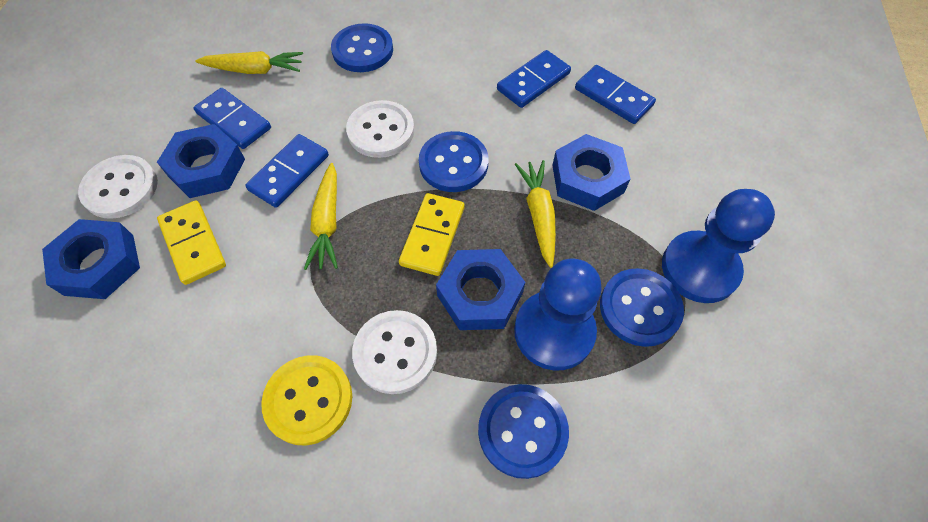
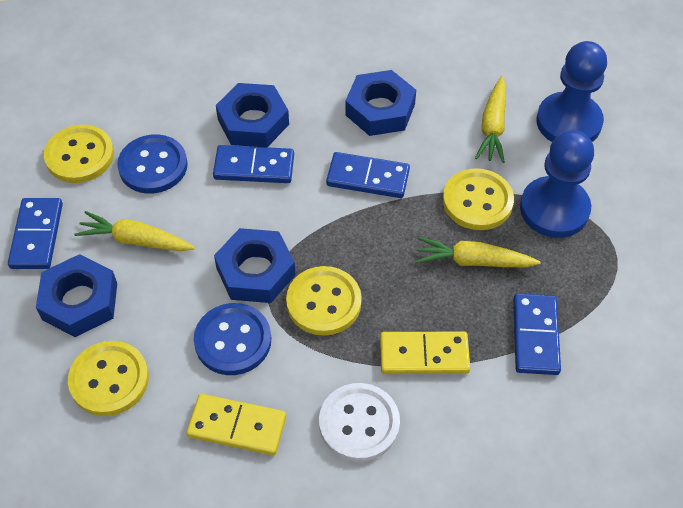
blue button: [331,23,393,72] [419,131,488,192] [478,384,569,479] [600,268,684,347] = 4 -> [117,134,188,194] [194,303,271,375] = 2
white button: [78,155,158,219] [346,100,414,158] [352,310,437,394] = 3 -> [319,383,400,462] = 1
yellow button: [261,355,352,445] = 1 -> [44,125,114,183] [68,341,149,416] [286,266,362,336] [443,168,514,230] = 4

